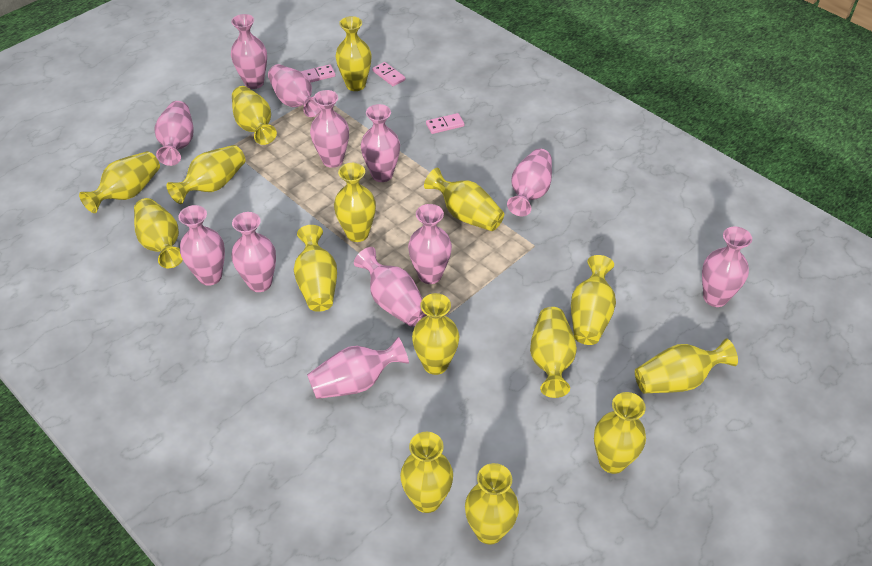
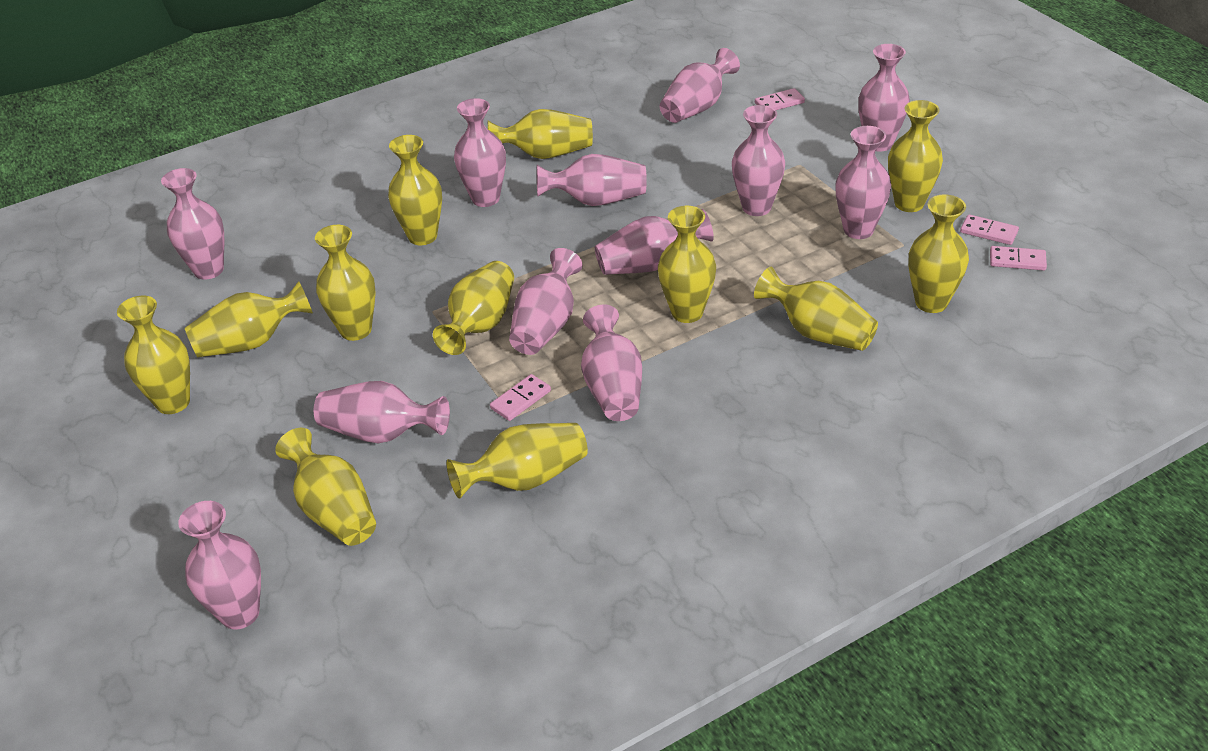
pink domino: [300,64,336,83] [372,62,405,86] [426,113,464,134] = 3 -> [490,374,551,421] [755,88,805,110] [960,214,1019,245] [990,246,1047,271] = 4
yellow vase: [79,151,160,213] [134,198,183,268] [166,145,245,204] [232,86,277,145] [294,225,337,312] [334,163,376,242] [335,16,372,91] [400,432,453,513] [412,293,459,375] [424,168,504,231] [465,463,519,545] [530,307,577,398] [571,255,616,345] [594,392,646,474] [635,339,738,394] = 15 -> [117,296,190,414] [185,281,313,358] [275,428,376,546] [315,225,376,341] [388,135,442,245] [433,261,514,355] [447,423,588,499] [488,109,593,159] [658,206,716,323] [754,267,878,351] [888,100,943,212] [908,194,969,313] = 12

